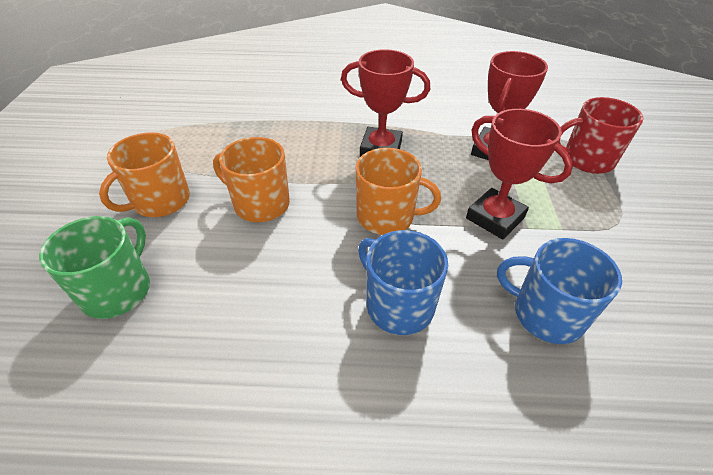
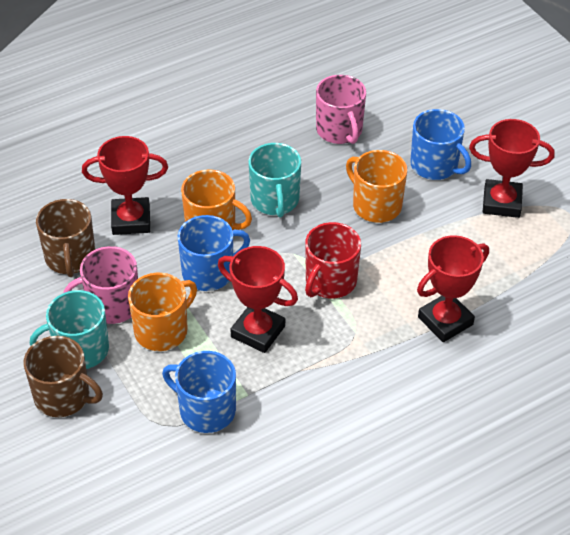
blue mug: [358,230,448,335] [497,238,622,344] = 2 -> [162,351,236,433] [178,215,250,291] [410,109,471,180] = 3
brown mug: none = 0 -> [24,336,103,417] [36,199,95,277] = 2
green mug: [39,216,150,319] = 1 -> none = 0
pink mug: none = 0 -> [64,246,138,324] [316,75,366,144] = 2
red trophy: [341,49,430,157] [466,109,573,239] [471,51,548,160] = 3 -> [82,136,168,235] [218,246,298,353] [417,235,489,342] [469,119,554,218] = 4
turquoise mug: none = 0 -> [30,290,109,369] [249,143,301,217] = 2

